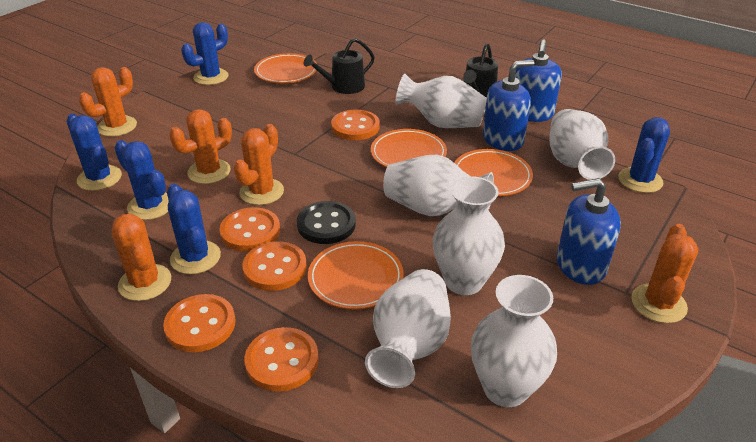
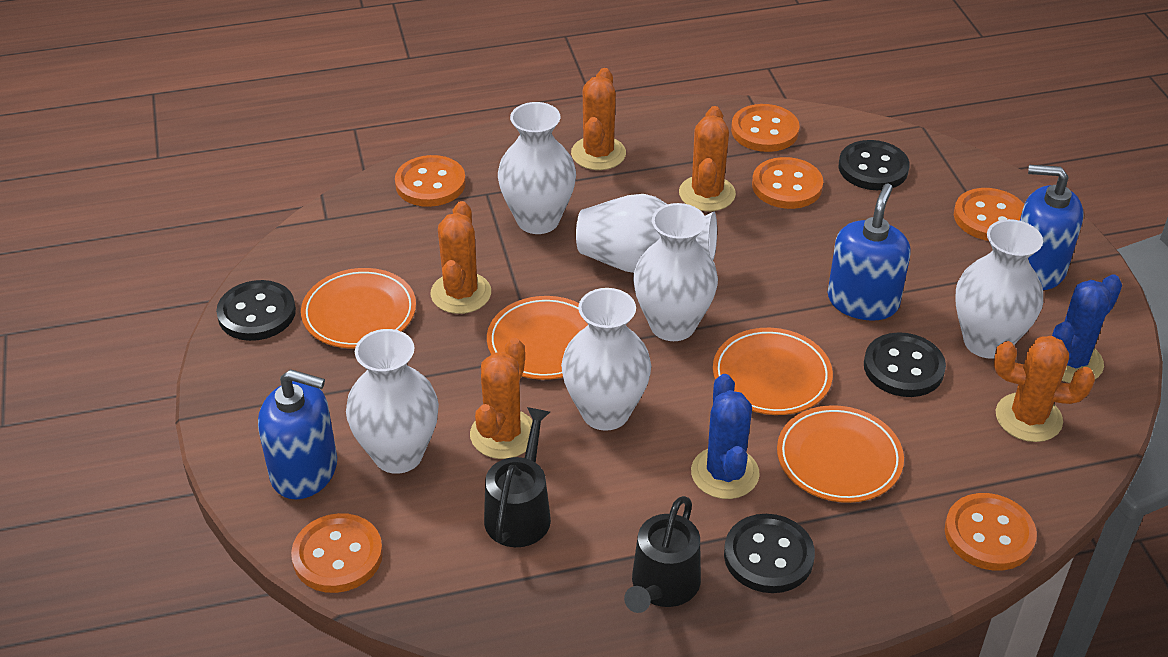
black button: [297,201,356,244] = 1 -> [216,280,296,341] [724,514,815,593] [839,140,910,190] [864,332,946,397] = 4
blue cactus: [67,114,122,191] [115,140,169,220] [167,184,221,274] [181,22,228,85] [618,117,670,193] = 5 -> [691,374,760,499] [1052,275,1122,383] = 2
orange button: [163,294,236,352] [220,207,280,252] [242,241,307,291] [244,327,319,391] [331,110,380,140] = 5 -> [291,513,383,593] [395,155,466,207] [731,104,800,152] [752,157,823,209] [945,493,1037,571] [954,188,1024,241] = 6

